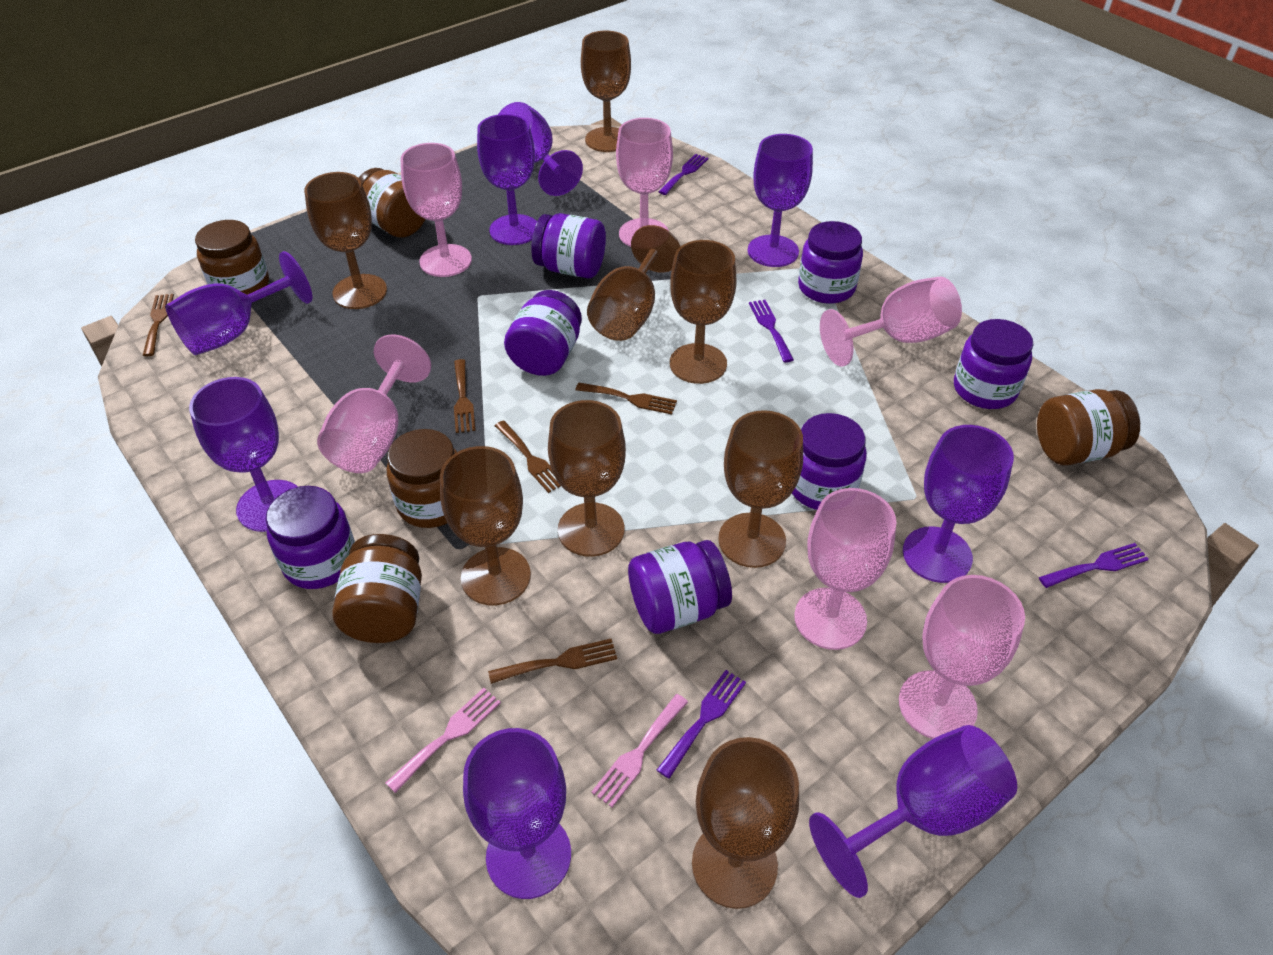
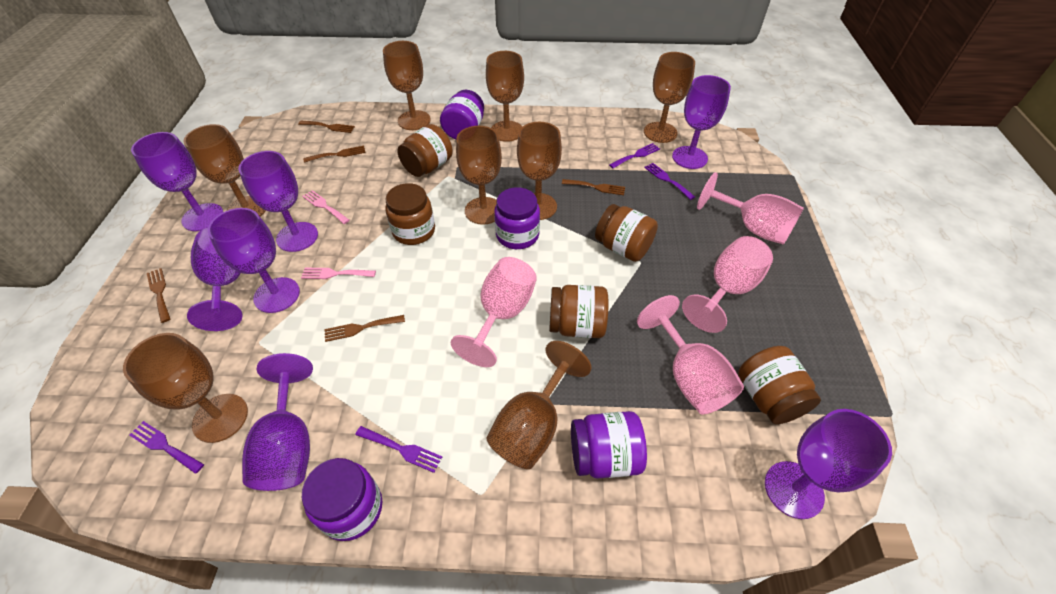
pink goblet: [317,334,431,473] [401,143,472,277] [616,118,673,247] [794,488,896,650] [820,276,962,366] [899,575,1025,739] = 6 -> [451,257,537,367] [637,295,744,414] [682,236,773,333] [697,172,804,245] = 4
purple goblet: [165,251,312,355] [189,377,298,532] [463,728,571,899] [477,114,537,245] [499,102,583,196] [748,134,813,267] [809,725,1017,898] [903,425,1014,583] = 8 -> [131,132,223,231] [187,228,242,331] [208,208,300,313] [238,151,318,252] [242,353,313,491] [672,75,731,169] [765,409,892,519] = 7
purple jar: [265,486,355,589] [504,290,582,376] [531,213,606,278] [628,540,732,634] [792,413,867,510] [798,221,863,304] [954,319,1033,409] = 7 -> [302,458,382,541] [440,90,484,139] [494,187,540,249] [571,411,647,479] = 4

